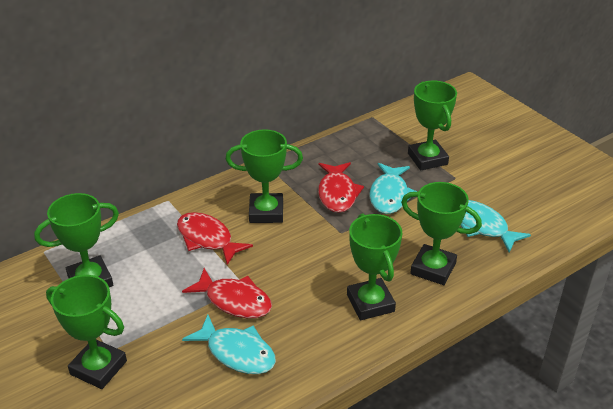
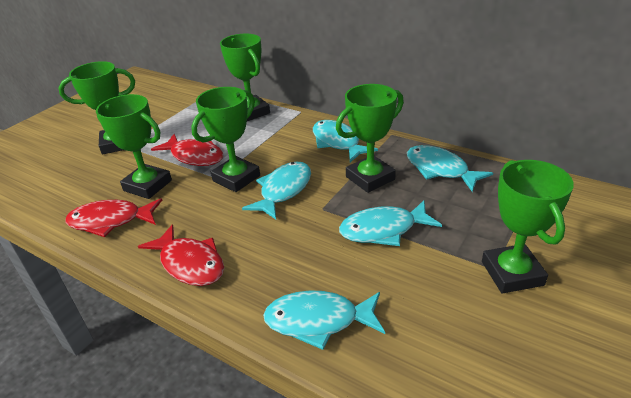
turquoise fish: [182,315,276,374] [369,163,417,214] [461,200,531,253] = 3 -> [242,162,311,220] [263,290,385,350] [313,120,378,162] [339,200,442,246] [407,145,493,192] = 5

